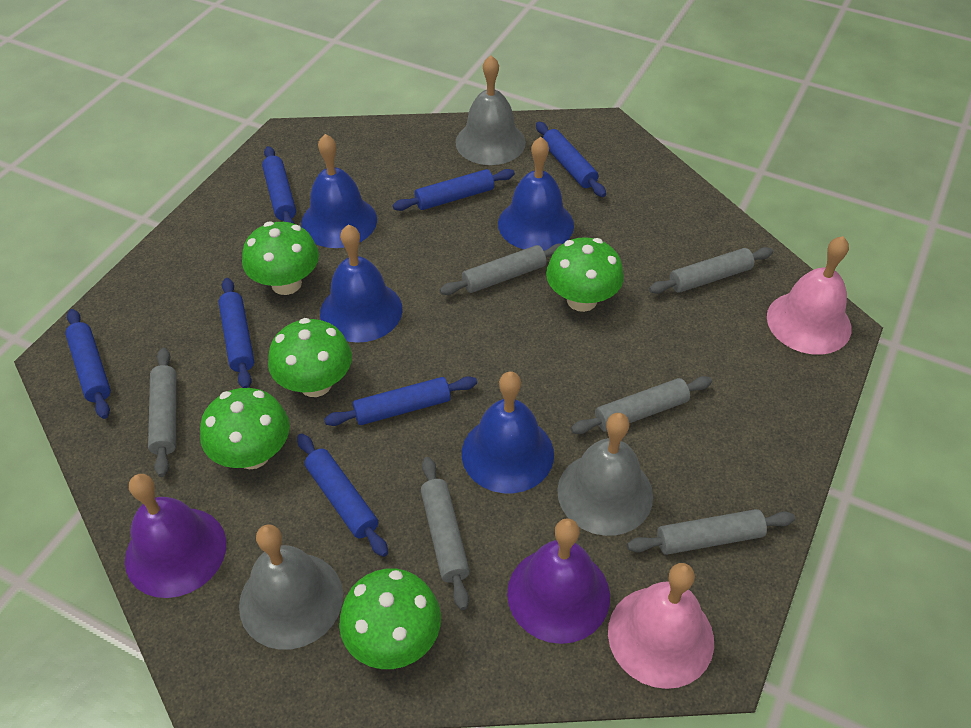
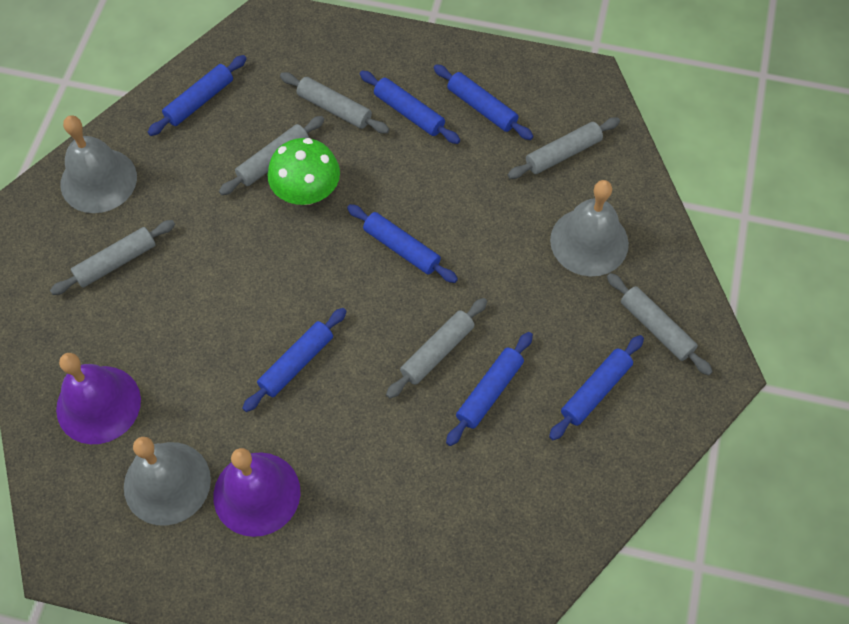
blue bell: [301,134,377,248] [320,224,403,343] [462,371,554,493] [498,137,574,251] = 4 -> none = 0
green mushroom: [200,388,290,469] [242,221,319,295] [268,318,352,397] [339,569,441,669] [546,237,624,312] = 5 -> [267,138,340,205] = 1
pink bell: [608,563,714,689] [767,236,852,355] = 2 -> none = 0

